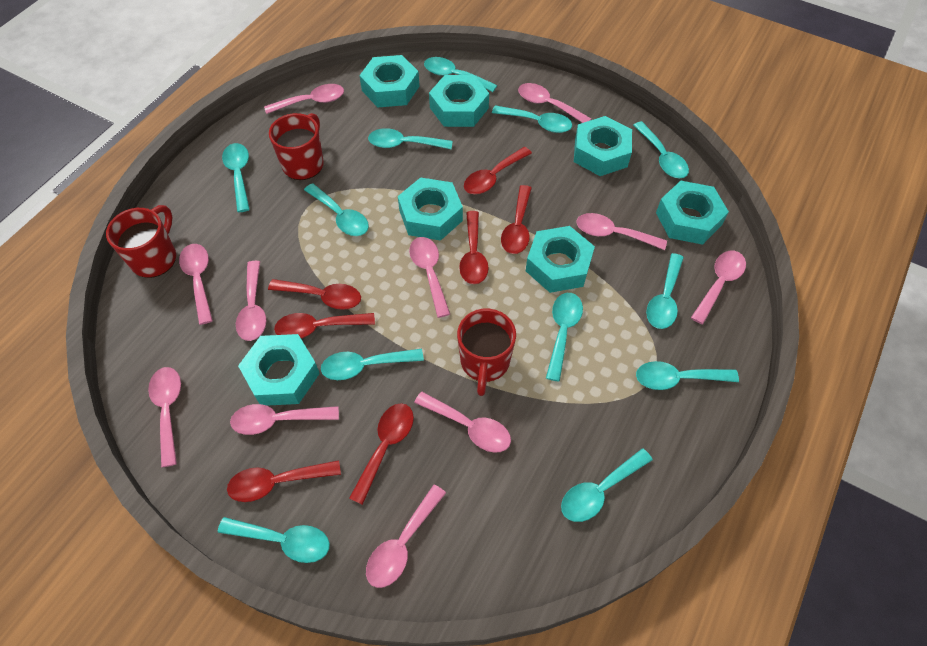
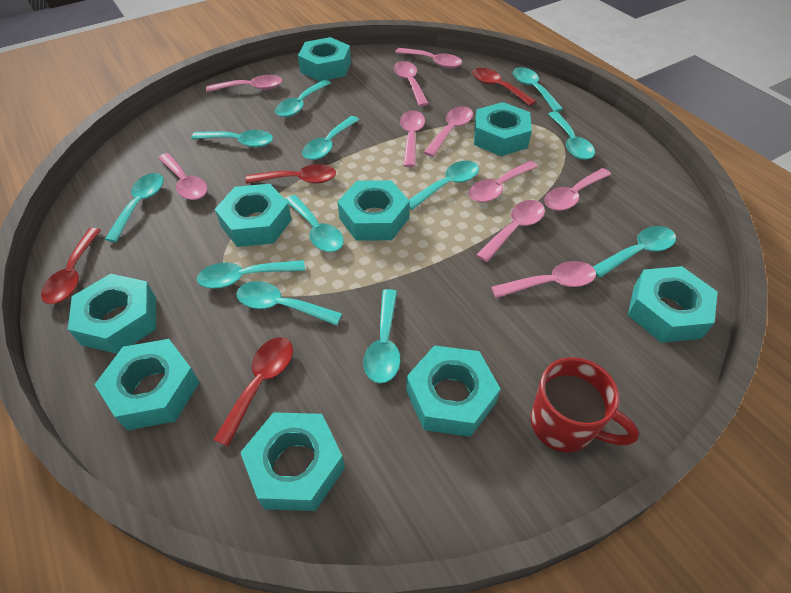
pink spoon: [148,367,181,467] [179,244,213,325] [230,404,339,435] [236,261,267,341] [264,84,344,114] [366,485,446,588] [409,237,450,318] [414,392,511,453] [518,83,591,123] [577,213,667,250] [691,251,746,324] = 11 -> [158,153,207,200] [206,75,282,92] [394,61,429,107] [395,48,462,68] [400,111,425,167] [423,106,473,157] [469,161,538,202] [476,200,545,262] [491,261,596,298] [545,168,611,211] = 10
red mug: [106,205,176,278] [269,113,324,180] [457,309,516,396] = 3 -> [530,357,639,452] = 1
red spoon: [227,460,341,502] [268,279,361,310] [274,313,375,338] [349,403,414,505] [459,211,489,284] [464,147,532,194] [501,185,532,254] = 7 -> [41,228,101,304] [213,337,293,447] [246,164,336,184] [472,68,536,106] = 4
turquoise nut: [238,334,320,406] [359,55,420,107] [398,177,463,241] [429,75,489,127] [526,226,595,293] [574,116,632,176] [656,181,729,245] = 7 -> [68,274,156,354] [94,339,200,430] [215,184,292,247] [240,412,345,511] [298,37,351,81] [337,180,410,241] [406,345,501,437] [474,102,532,156] [628,266,718,343] = 9

